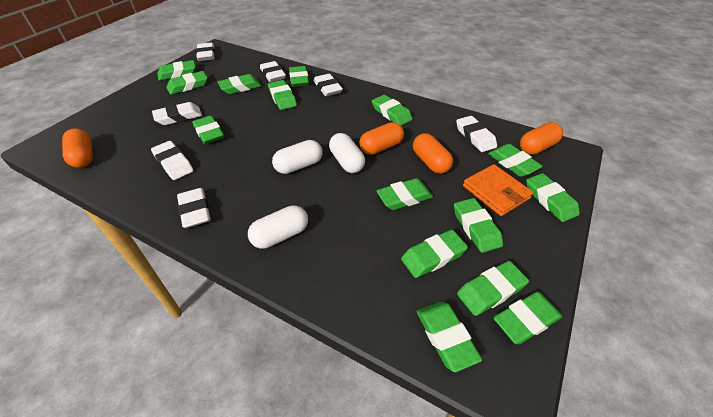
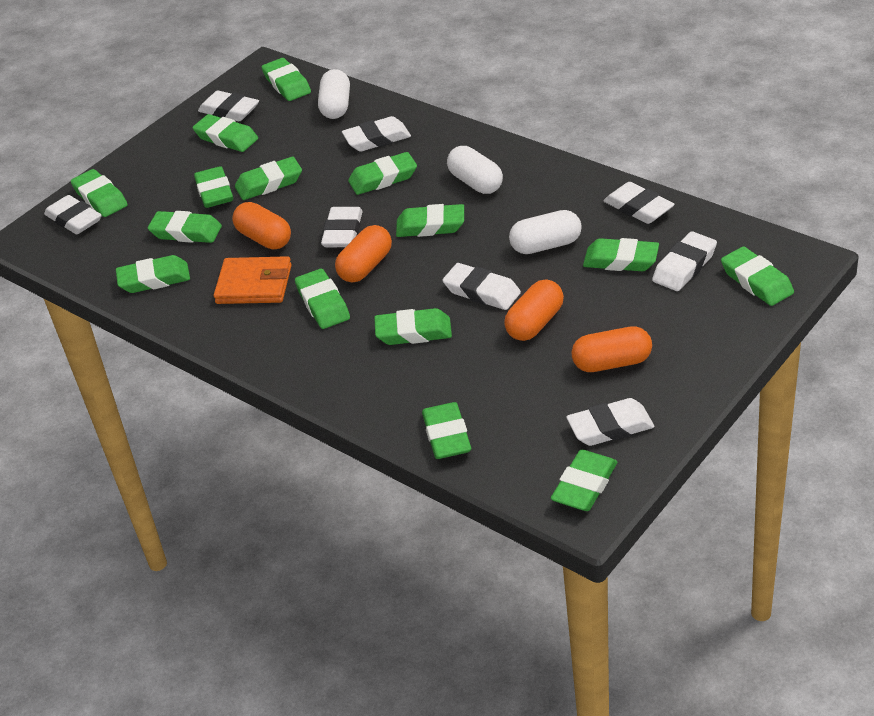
white eraser: [151,141,194,180] [152,102,202,125] [177,188,211,228] [196,43,215,61] [260,61,286,82] [313,74,343,96] [456,116,497,152] = 7 -> [44,195,102,234] [198,91,259,121] [321,207,363,247] [342,116,411,152] [443,263,521,310] [566,398,655,446] [603,182,675,224] [652,231,717,291] = 8

